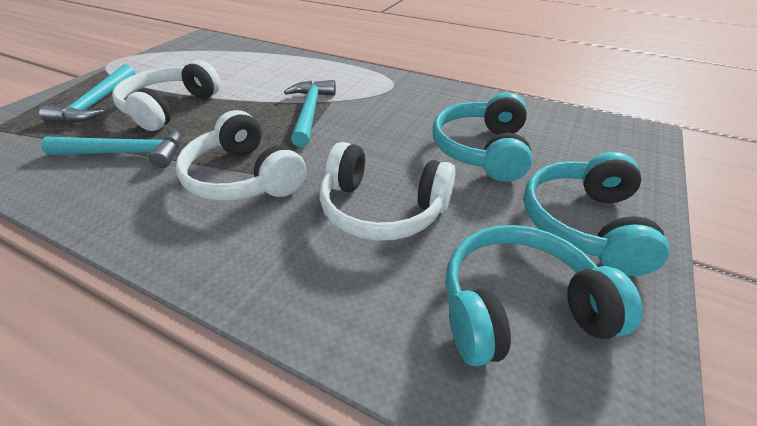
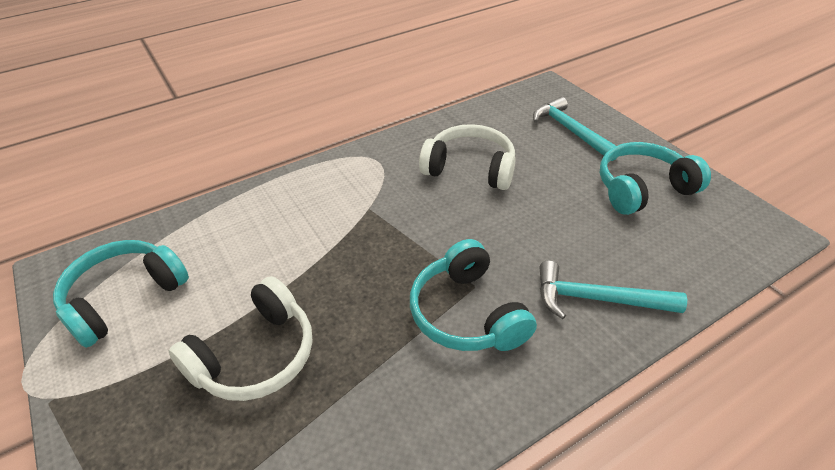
turquoise hammer: [39,64,135,123] [41,126,182,168] [284,80,336,147] = 3 -> [533,97,616,161] [539,260,687,319] = 2
white headphones: [112,60,220,131] [176,110,306,201] [320,142,456,241] = 3 -> [169,276,312,401] [419,124,516,190] = 2

